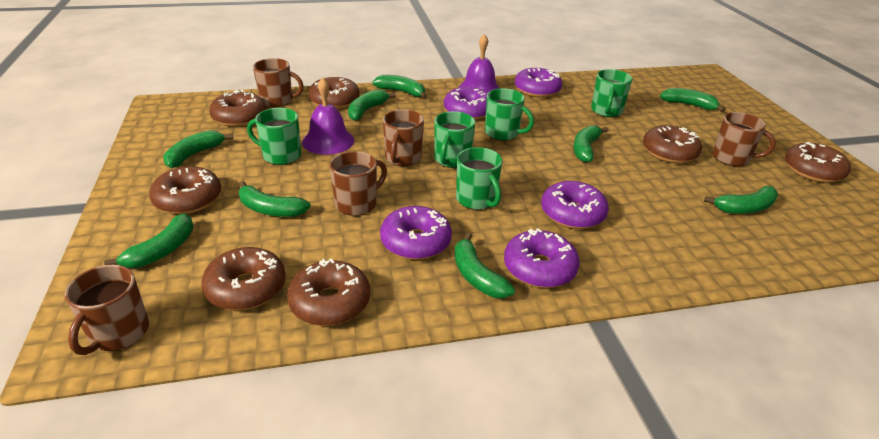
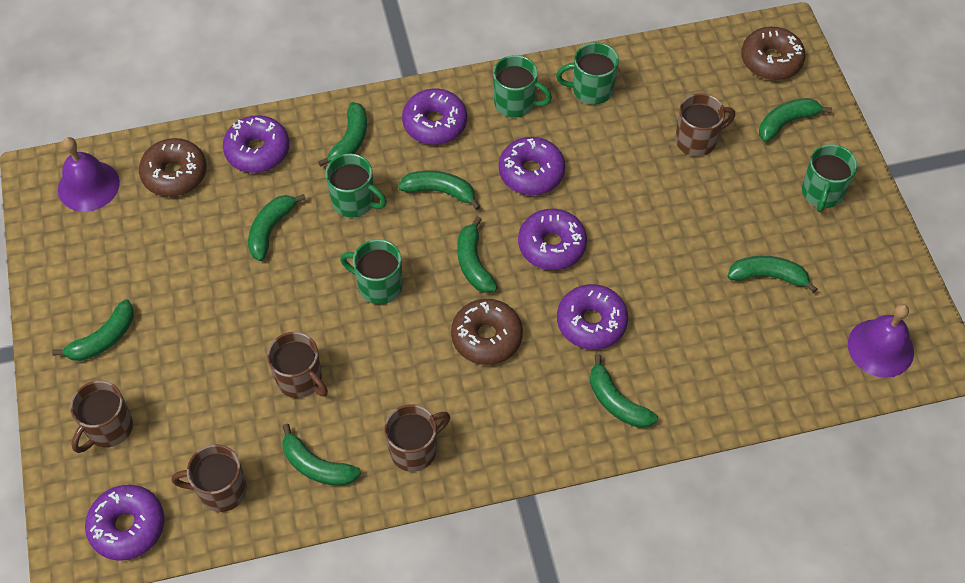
brown donut: [149,166,221,214] [201,247,286,310] [209,90,266,127] [287,258,370,326] [308,77,360,109] [643,125,702,163] [785,142,851,183] = 7 -> [139,138,207,197] [451,299,523,365] [741,27,805,80] = 3
purple donut: [380,206,452,260] [444,87,488,120] [504,228,580,288] [515,68,562,98] [541,181,609,229] = 5 -> [85,485,165,561] [223,115,289,173] [402,89,467,145] [499,137,565,195] [518,209,587,270] [557,284,628,350] = 6

